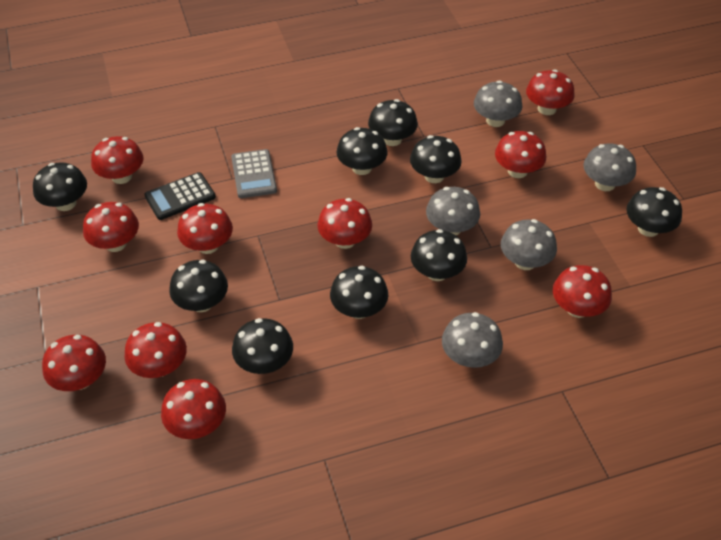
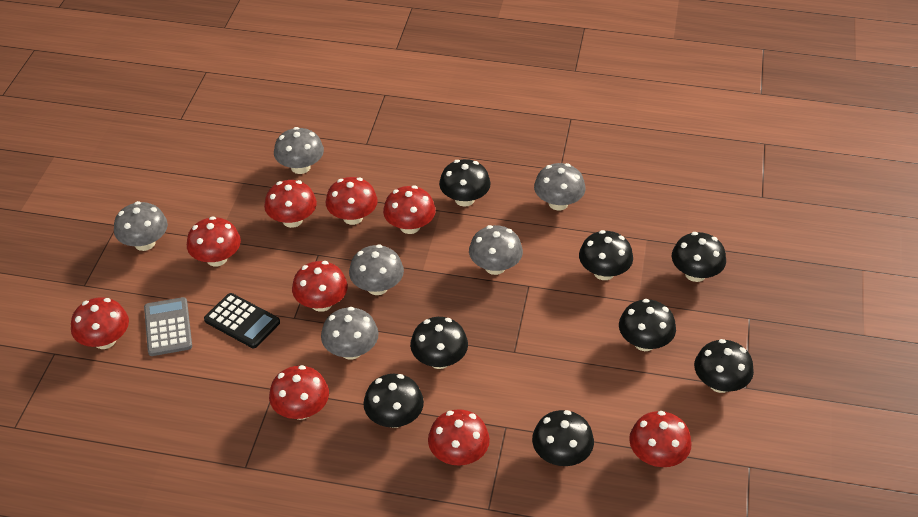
black mushroom: [33,162,87,211] [169,260,228,312] [232,318,293,374] [330,266,388,319] [337,127,388,175] [368,99,418,146] [410,135,462,183] [411,229,467,281] [627,187,682,237] = 9 -> [363,374,424,428] [410,317,468,369] [439,159,491,207] [532,410,594,466] [579,230,633,280] [619,299,676,351] [672,232,726,282] [694,339,754,393] = 8
grey mushroom: [426,187,480,235] [442,312,503,368] [474,80,522,127] [501,219,557,270] [583,143,636,191] = 5 -> [114,201,168,251] [274,127,324,174] [321,307,379,360] [349,244,404,295] [469,225,523,275] [534,163,585,210] = 6
red mushroom: [42,335,106,391] [83,202,139,252] [91,136,143,184] [125,322,187,378] [161,379,226,439] [177,203,233,254] [317,198,372,249] [495,131,546,178] [526,69,574,115] [553,265,612,318] = 10 -> [71,297,129,349] [187,216,241,267] [264,180,317,228] [269,365,329,420] [292,261,348,312] [326,177,378,225] [383,186,436,234] [428,409,490,466] [629,411,692,467] = 9

